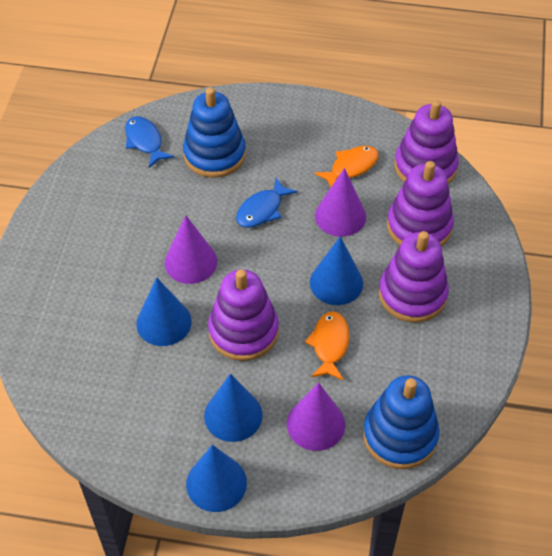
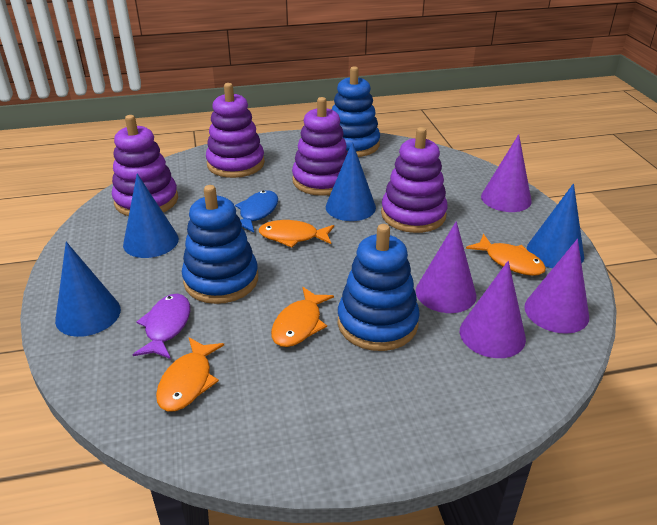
blue fish: [125,116,174,168] [236,178,298,227] = 2 -> [235,190,278,233] = 1
blue stacking toy: [183,87,246,178] [363,375,439,469] = 2 -> [182,185,258,304] [332,66,380,157] [338,224,420,351] = 3
orange fish: [305,312,349,381] [314,146,379,187] = 2 -> [156,337,224,411] [259,220,334,248] [271,287,334,347] [466,234,546,276] = 4
purple cone: [165,215,217,284] [287,383,345,451] [315,168,366,237] = 3 -> [416,221,477,313] [460,261,526,358] [481,134,532,212] [524,239,589,334] = 4
purple fish: none = 0 -> [132,294,190,359] = 1

